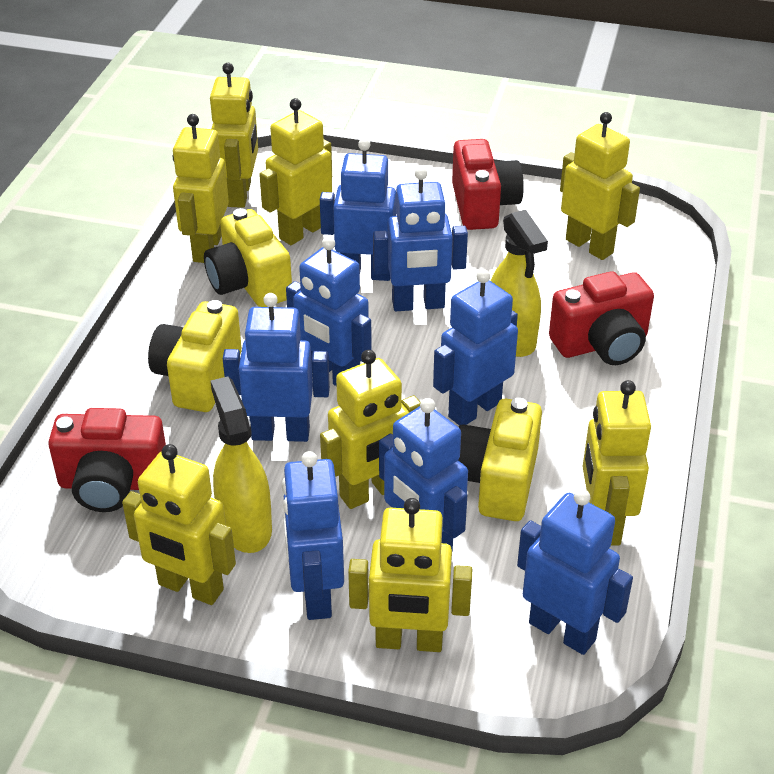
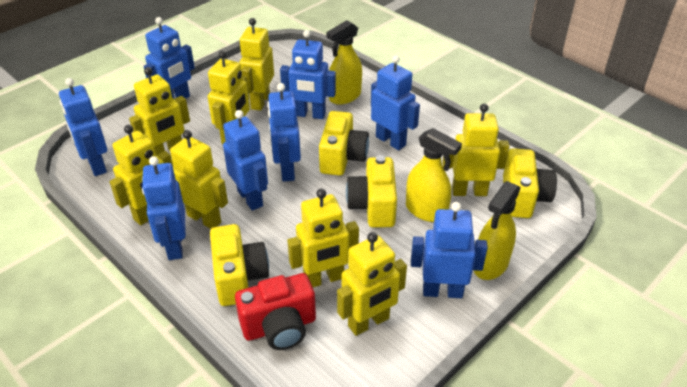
red camera: [48,408,166,512] [452,139,524,230] [549,271,654,365] = 3 -> [235,273,316,350] = 1
yellow camera: [148,300,242,412] [204,208,292,307] [458,398,542,521] = 3 -> [210,224,269,306] [319,111,369,176] [346,155,397,227] [503,148,557,218] = 4
yellow spray bottle: [210,376,272,553] [491,210,548,357] = 2 -> [326,20,362,105] [406,128,462,222] [474,181,521,280] = 3

